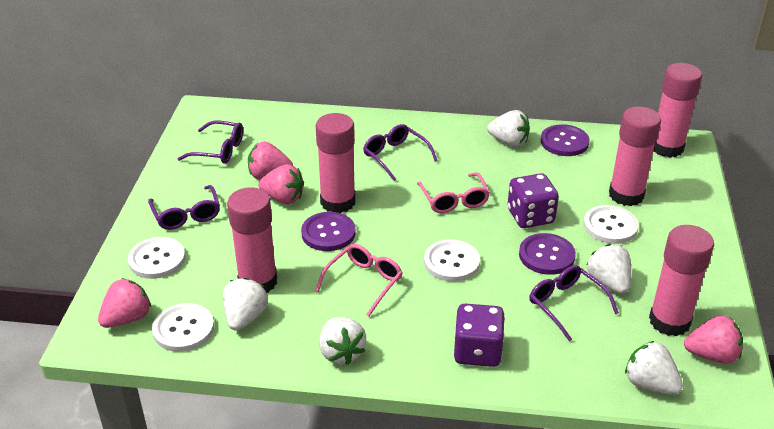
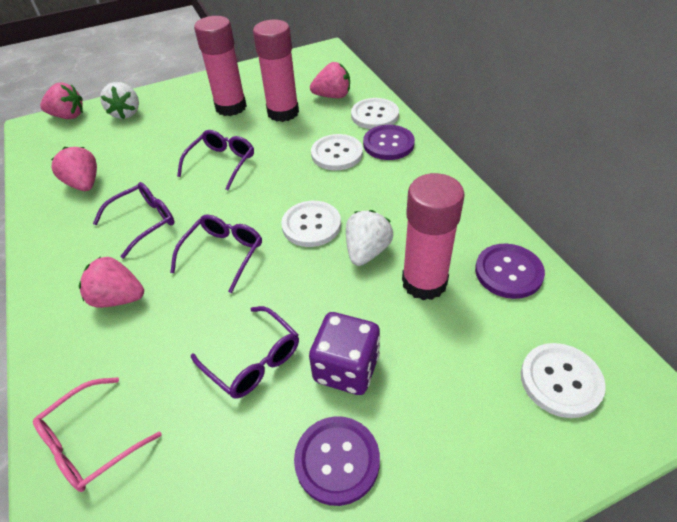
pink glasses: [315,244,403,316] [417,172,490,213] = 2 -> [33,377,162,492] = 1
pink glue stick: [227,187,277,293] [316,113,356,213] [609,106,661,206] [649,225,714,336] [653,63,702,158] = 5 -> [194,16,247,116] [253,20,299,122] [402,173,465,300] = 3
purple dice: [454,304,505,367] [508,173,559,228] = 2 -> [309,312,380,395] = 1
white strawberry: [223,278,268,331] [319,317,366,365] [487,110,530,147] [587,244,631,294] [625,341,683,395] = 5 -> [100,82,139,119] [346,210,393,266] = 2

